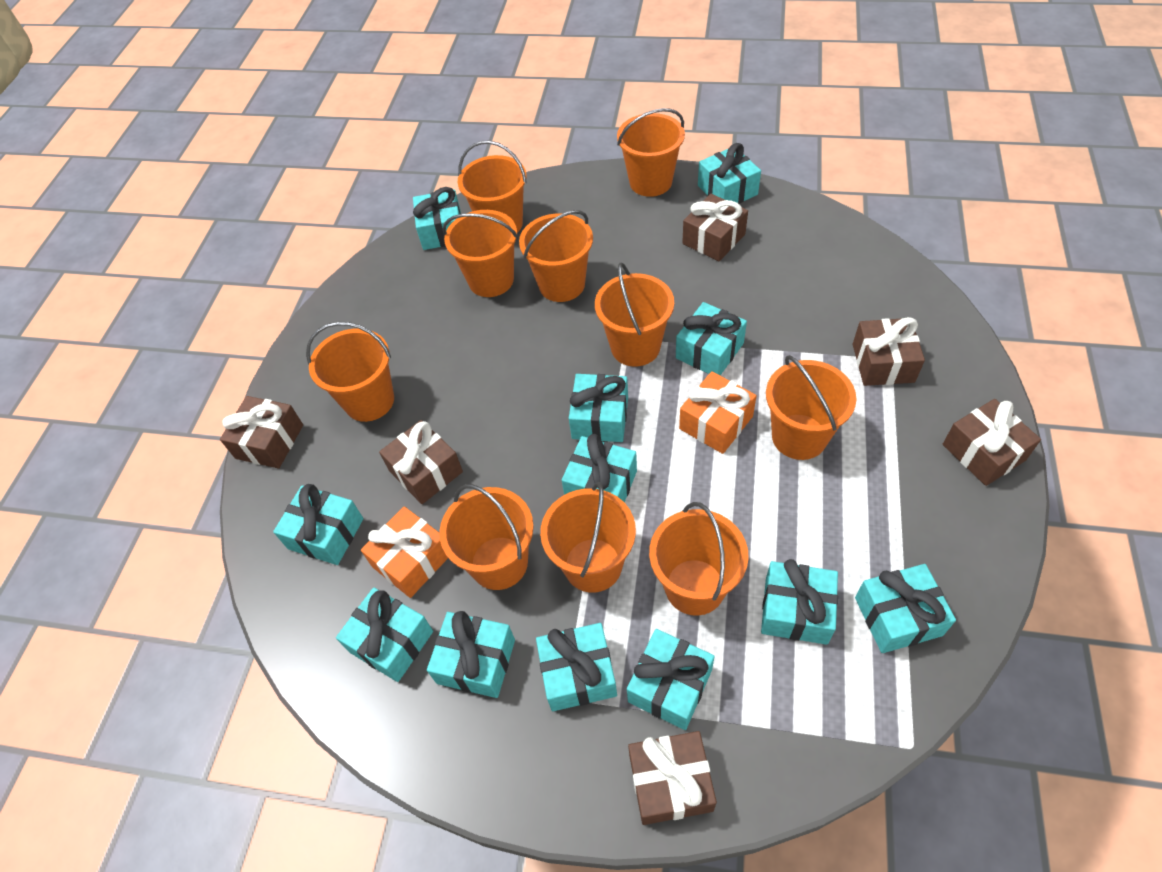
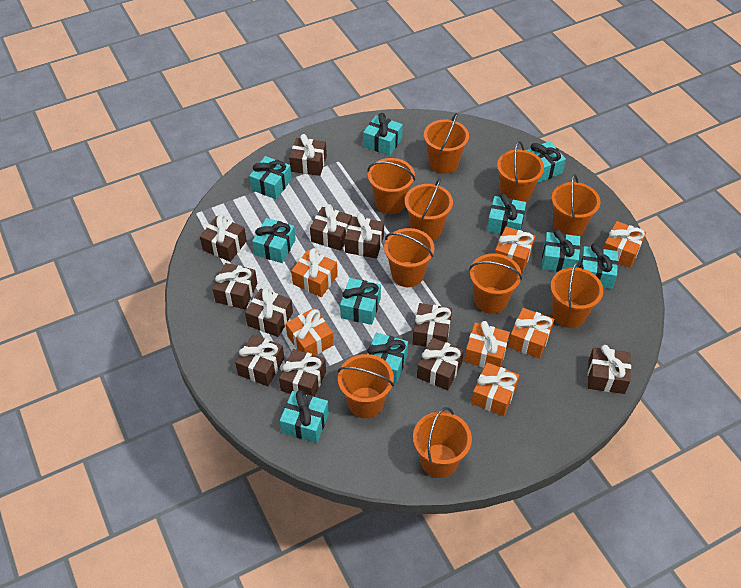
brown gift: [220,396,303,468] [379,420,463,504] [628,731,717,825] [682,194,748,261] [853,317,925,386] [943,399,1041,486] = 6 -> [200,214,247,262] [213,263,257,309] [235,334,284,386] [245,287,293,337] [279,349,326,397] [289,134,327,176] [310,204,352,251] [345,213,384,259] [412,303,452,347] [417,338,464,390] [588,345,631,394] = 11
orange gift: [361,507,448,598] [679,371,757,454] = 2 -> [286,308,334,355] [291,248,338,297] [464,321,510,368] [471,363,520,416] [495,227,535,273] [508,308,554,359] [603,221,646,268] = 7
turquoise gift: [273,484,363,565] [336,587,433,682] [413,187,461,250] [427,611,515,698] [536,623,617,711] [562,434,637,502] [569,374,628,442] [627,629,715,730] [676,302,747,375] [698,143,761,204] [761,559,838,645] [855,564,956,653] = 12 -> [249,156,292,199] [252,218,296,263] [280,390,329,443] [340,278,381,325] [363,113,403,156] [367,333,408,383] [487,193,526,235] [527,141,566,183] [542,229,580,272] [579,243,618,289] = 10

